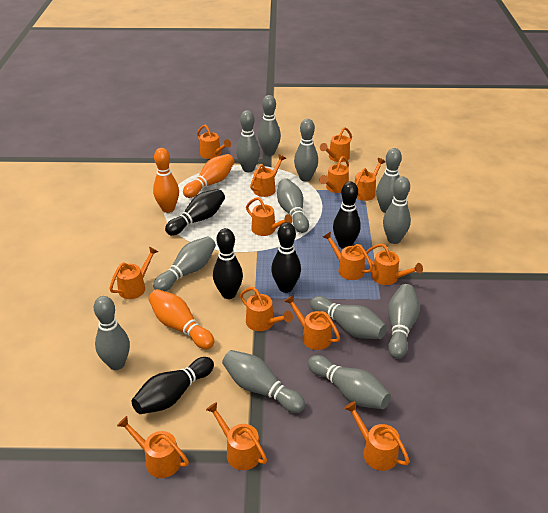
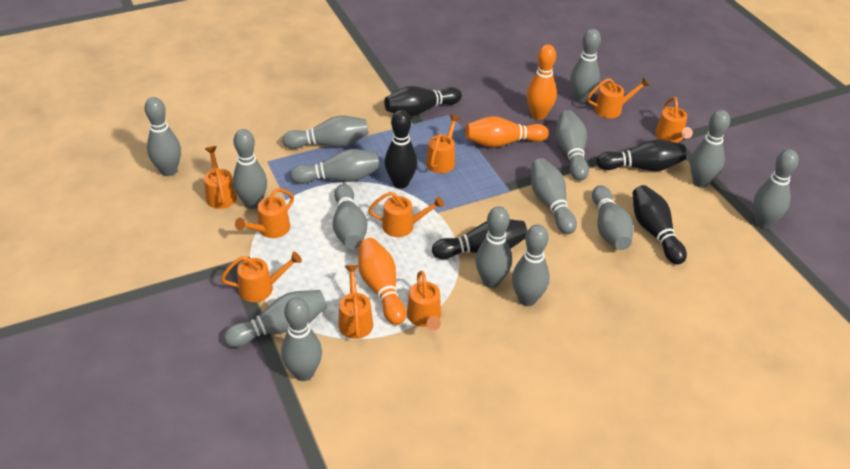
grey bowling pin: [94,296,130,370] [153,236,216,291] [222,350,305,413] [236,110,260,172] [258,95,281,156] [277,178,309,233] [294,119,318,181] [308,355,391,409] [310,296,387,339] [376,148,402,213] [383,177,411,244] [388,284,420,359] = 12 -> [144,97,181,176] [224,290,327,347] [233,129,267,209] [281,297,322,381] [282,116,368,149] [290,149,380,184] [333,184,367,249] [475,206,512,288] [512,224,550,306] [531,158,577,234] [556,110,589,180] [570,29,601,103] [592,185,633,250] [690,110,730,188] [753,149,799,228] = 15
orange watering can: [109,247,159,299] [117,416,189,478] [197,125,231,159] [206,402,267,470] [240,287,293,331] [246,197,293,236] [250,154,286,197] [284,295,340,350] [320,127,352,162] [320,156,349,193] [323,231,373,280] [344,401,410,471] [354,158,386,201] [366,244,423,285] = 14 -> [204,146,237,209] [221,252,302,302] [235,188,294,238] [339,265,373,339] [368,192,444,237] [407,271,441,330] [426,115,460,173] [587,77,650,118] [655,97,693,143] = 9

